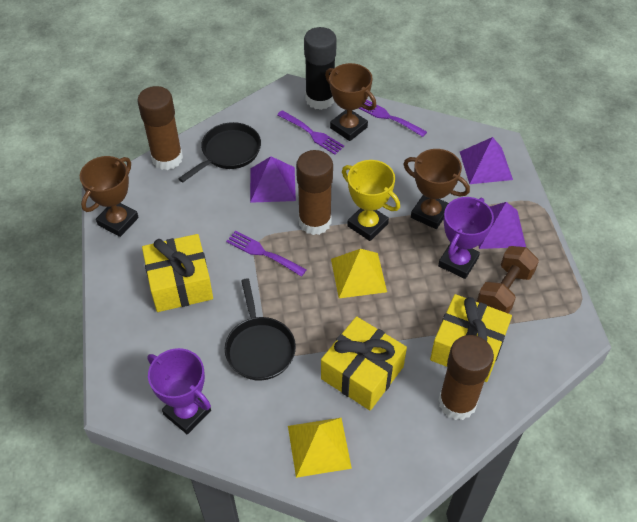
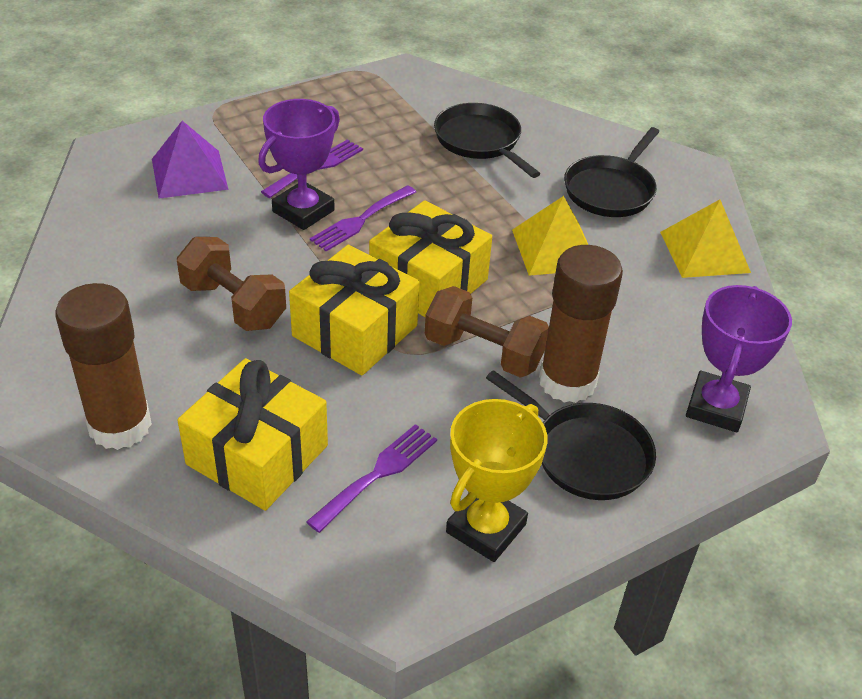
black glue stick: [304,27,337,110] = 1 -> none = 0
black pan: [178,122,261,182] [225,278,296,380] = 2 -> [434,103,540,178] [486,370,656,500] [564,127,660,217] = 3
brown dumbbell: [477,246,539,314] = 1 -> [177,237,286,331] [425,286,549,378] = 2
brown glue stick: [137,86,183,170] [296,150,333,235] [438,335,494,420] = 3 -> [55,283,152,450] [539,245,623,403] = 2
brown trophy: [80,156,139,237] [325,63,376,141] [404,149,470,229] = 3 -> none = 0
purple pyramid: [250,156,296,203] [460,137,513,184] [478,202,526,249] = 3 -> [152,121,228,199] = 1

